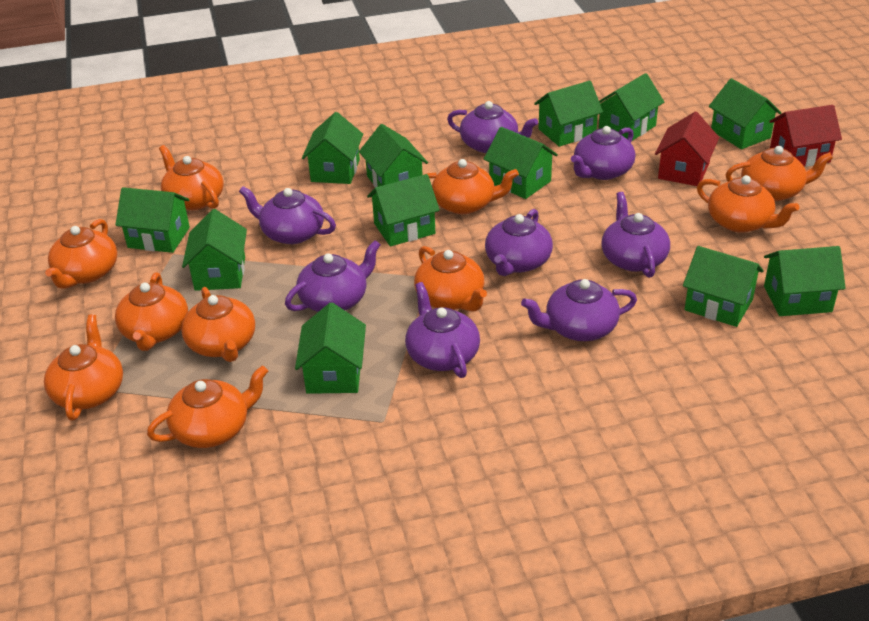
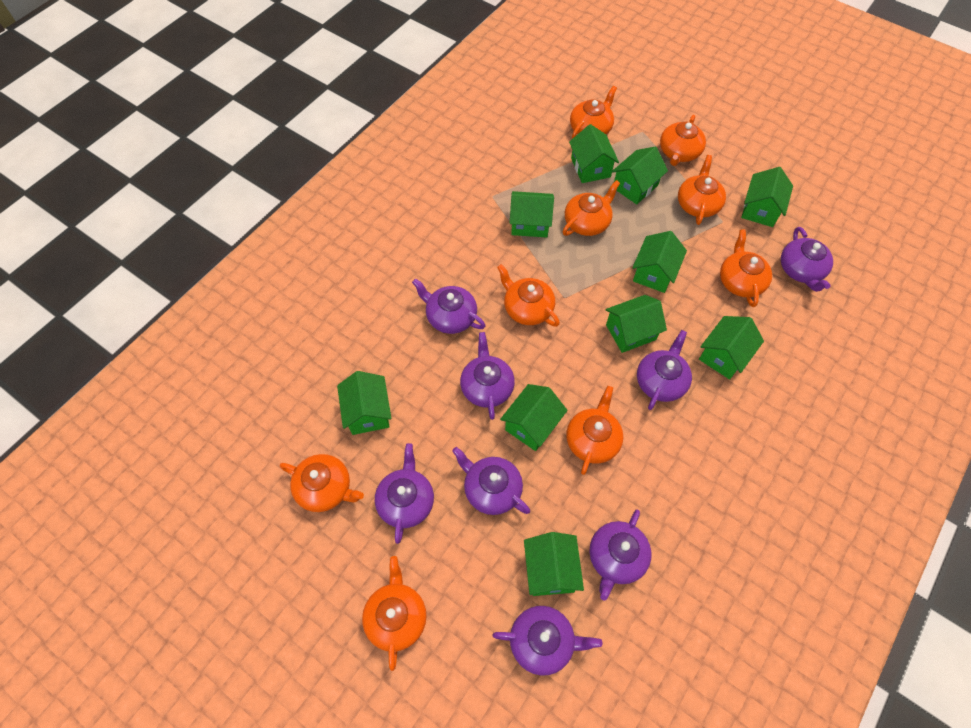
green house: [115,187,190,253] [182,209,247,291] [295,302,366,394] [302,112,363,184] [359,124,428,187] [367,174,440,246] [484,127,558,199] [534,81,603,147] [598,73,664,141] [683,246,764,327] [709,78,782,150] [764,246,846,316] = 12 -> [337,371,392,435] [500,384,568,451] [510,191,554,238] [524,532,584,596] [569,124,619,183] [605,295,667,353] [612,147,668,204] [632,231,687,293] [699,316,764,380] [741,167,793,227] = 10
orange teapot: [44,314,123,421] [45,219,117,289] [115,272,188,351] [147,365,268,448] [159,145,223,210] [181,287,255,362] [414,246,487,312] [424,159,519,214] [697,175,799,233] [726,146,833,201] = 10 -> [280,454,364,512] [362,556,427,671] [497,264,560,327] [563,180,620,236] [566,386,623,475] [570,86,617,139] [660,115,706,166] [678,155,726,225] [720,229,772,307] = 9
red house: [655,112,719,186] [769,105,842,167] = 2 -> none = 0

